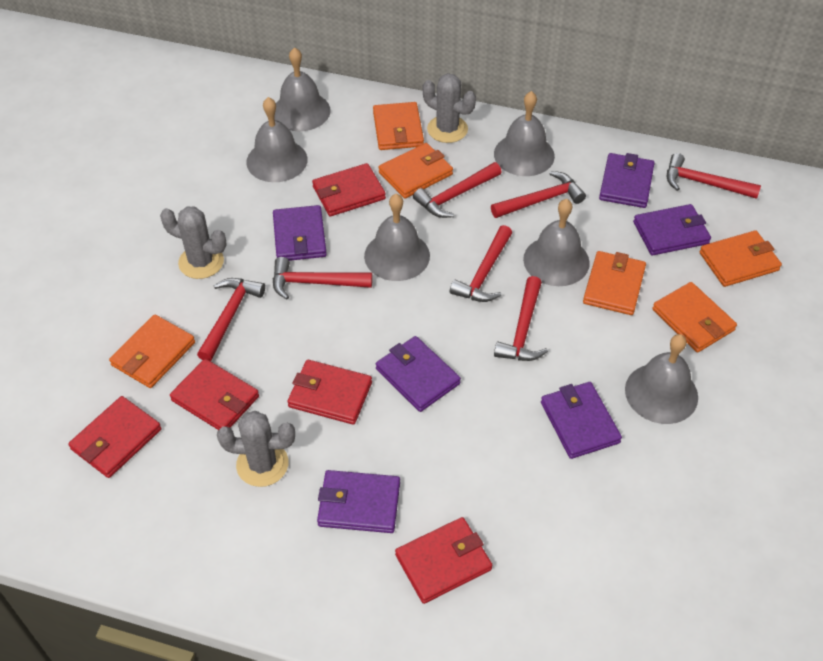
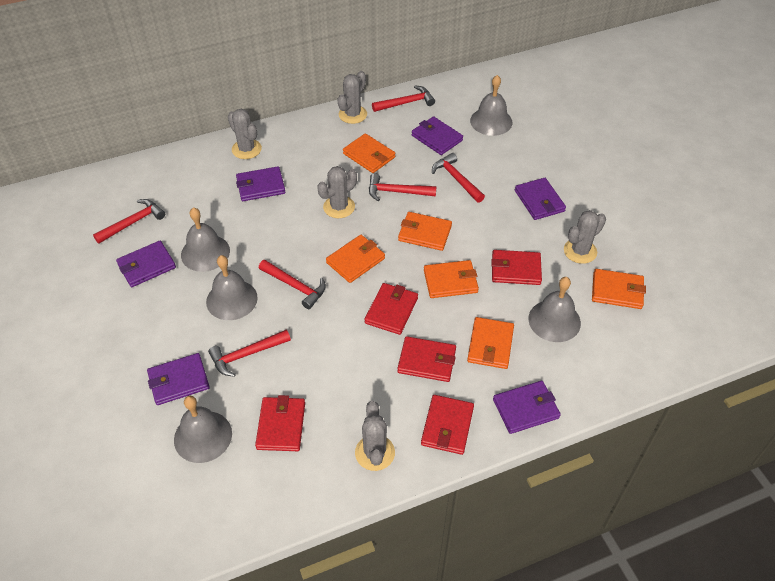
grey bell: [246,97,307,182] [274,47,331,131] [364,194,430,281] [494,91,555,176] [523,199,590,286] [625,334,698,424] = 6 -> [174,396,232,463] [181,207,230,272] [206,255,258,320] [470,75,512,136] [528,277,581,342] = 5
grey cactus: [160,206,227,279] [217,411,295,487] [423,73,476,143] = 3 -> [228,109,262,159] [317,166,357,218] [338,71,367,124] [355,401,395,471] [564,210,606,264] = 5
red hammer: [197,278,265,361] [273,257,372,300] [413,162,502,218] [450,225,512,302] [491,171,586,218] [494,276,548,361] [667,153,761,199] = 7 -> [93,199,165,244] [208,330,291,377] [259,260,326,309] [369,173,437,201] [372,85,435,112] [432,153,485,203] = 6

